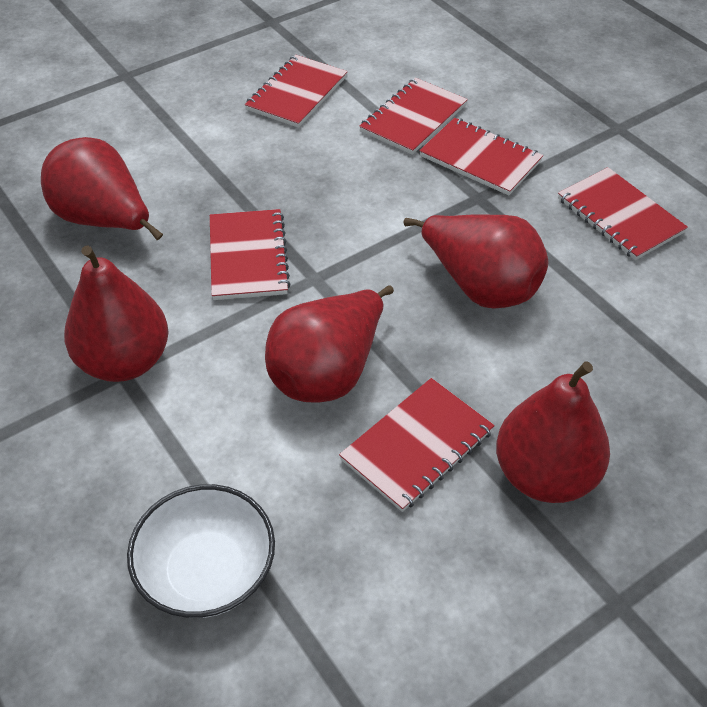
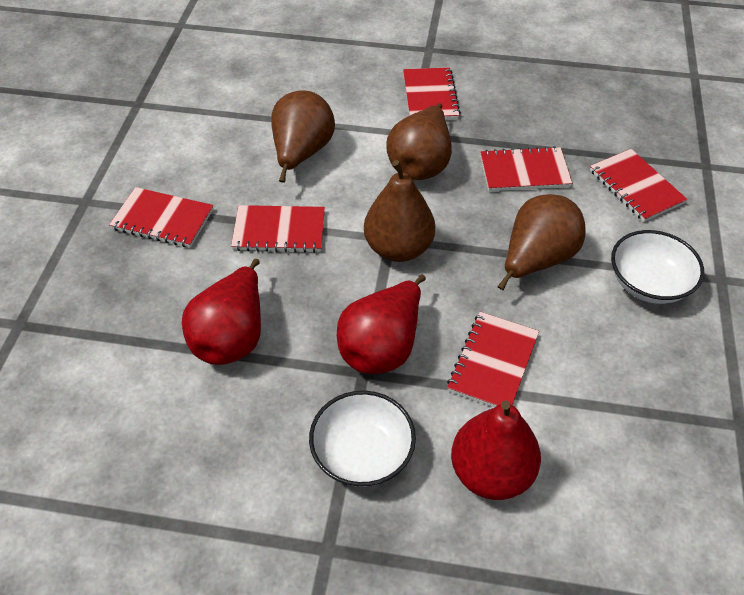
brown pear: none = 0 -> [271,91,335,183] [364,160,435,262] [386,103,452,180] [497,194,586,290] = 4
red pear: [41,137,163,240] [64,246,169,382] [265,285,394,403] [403,214,548,309] [496,362,610,503] = 5 -> [182,259,261,365] [337,275,426,374] [451,400,541,500] = 3
white bowl: [127,484,275,618] = 1 -> [309,391,416,487] [611,230,704,304] = 2

